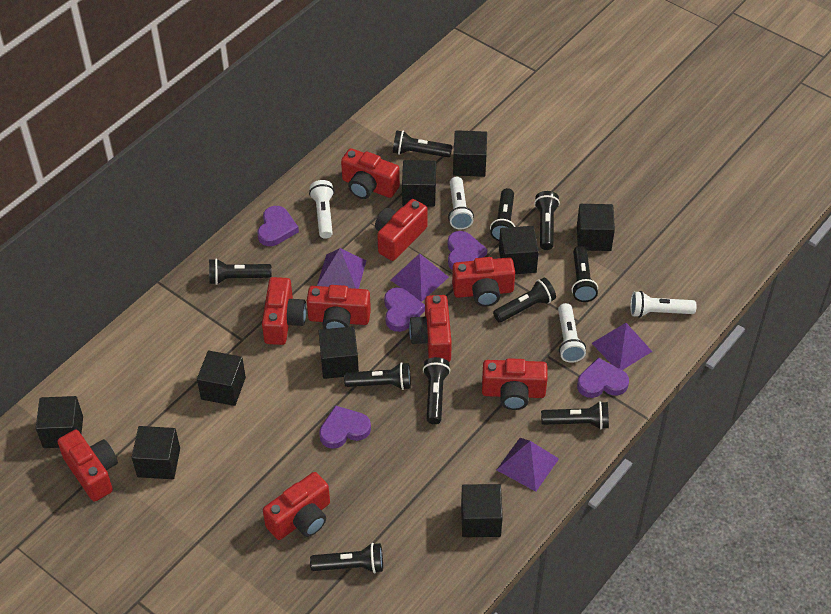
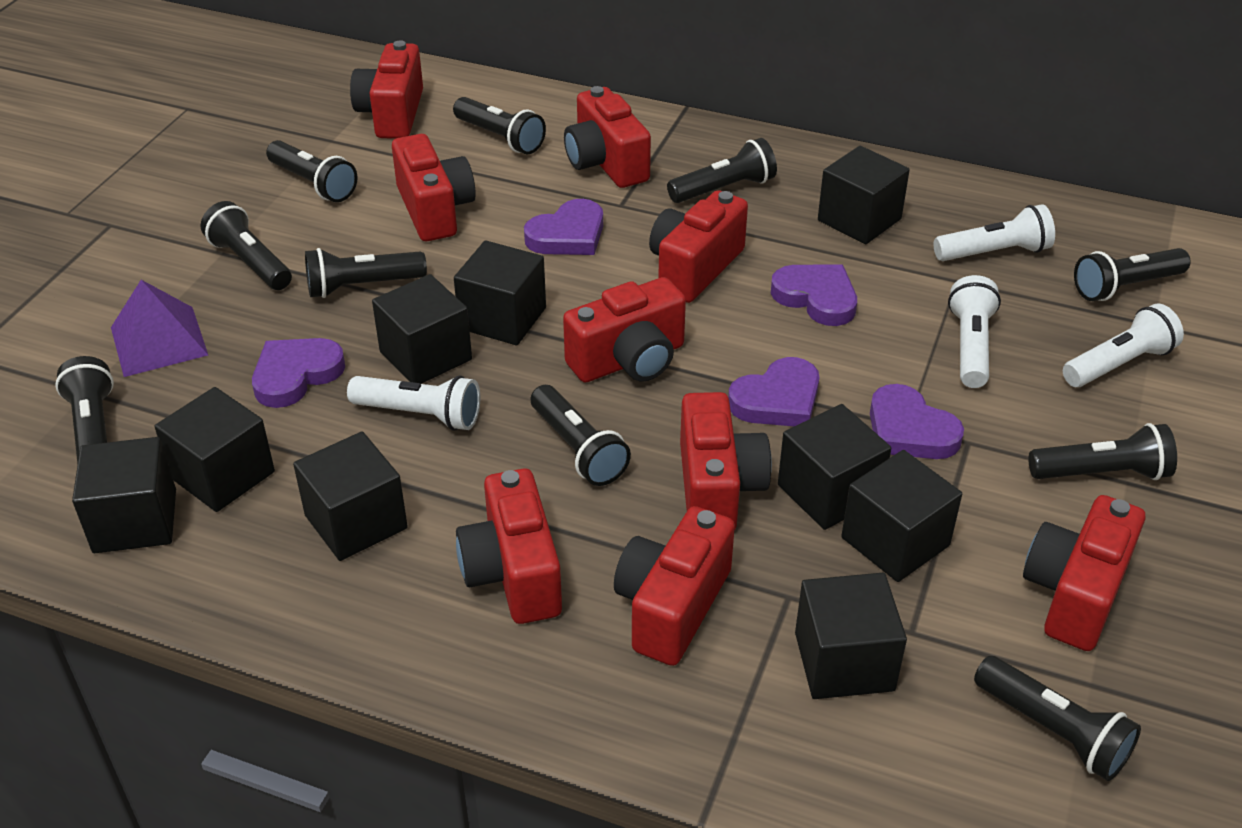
purple pyramid: [317,248,366,289] [391,253,449,302] [497,438,559,492] [591,323,653,370] = 4 -> [111,280,208,377] = 1

